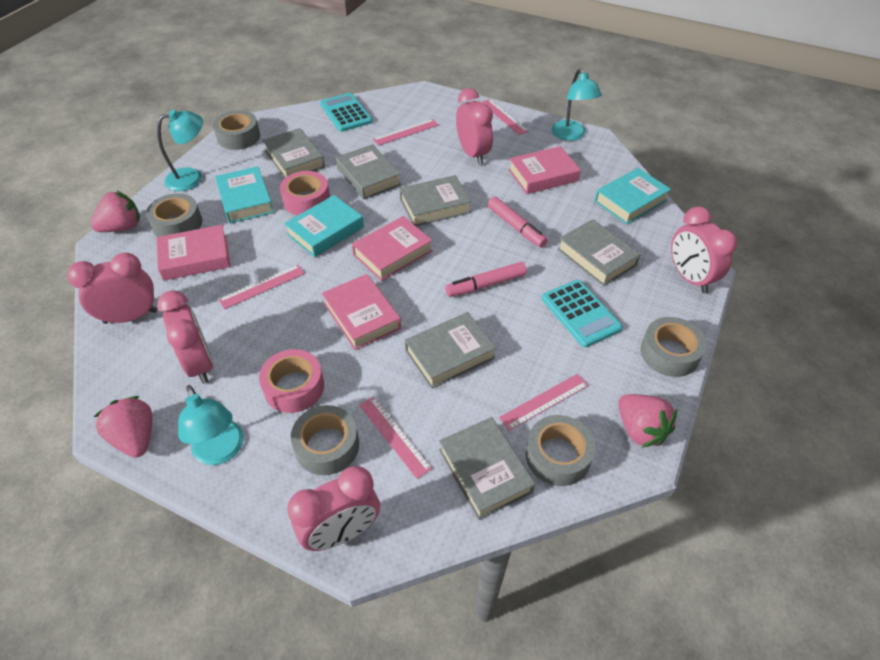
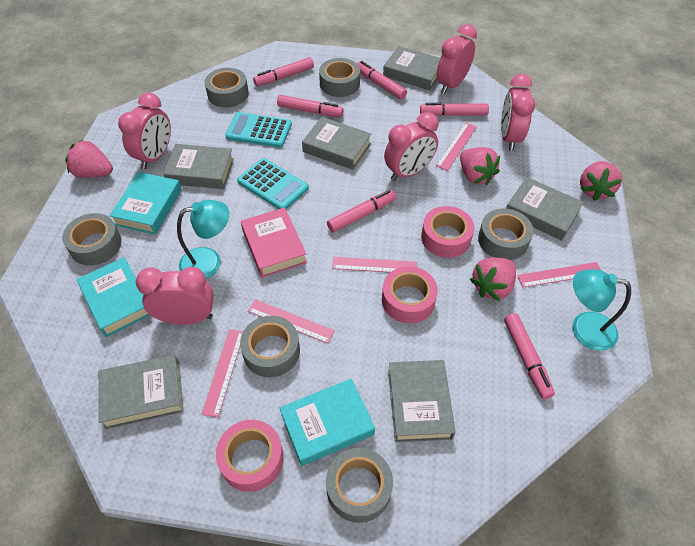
grey tape: [146,193,202,237] [213,110,260,150] [291,405,359,475] [526,415,595,486] [641,317,707,377] = 5 -> [62,213,122,266] [205,68,249,107] [240,316,300,377] [319,58,360,97] [326,448,393,523] [478,208,533,260] = 6
pink book: [156,225,231,281] [322,274,401,350] [352,216,432,281] [508,146,581,194] = 4 -> [241,207,307,278] = 1
pink marker: [445,262,527,297] [488,197,547,248] = 2 -> [253,57,314,86] [277,95,344,117] [327,190,396,232] [357,61,407,100] [420,103,489,116] [504,313,555,399] = 6
pink strawberry: [90,190,140,232] [94,396,152,458] [618,394,677,448] = 3 -> [65,140,113,178] [460,147,500,185] [470,257,516,301] [580,161,622,201] = 4
pink tape: [259,349,324,413] [280,171,330,215] = 2 -> [216,420,284,492] [382,266,438,323] [421,206,474,258] = 3
turquoise lamp: [157,110,203,191] [178,385,244,465] [552,69,602,141] = 3 -> [177,200,229,279] [573,269,631,351] = 2

